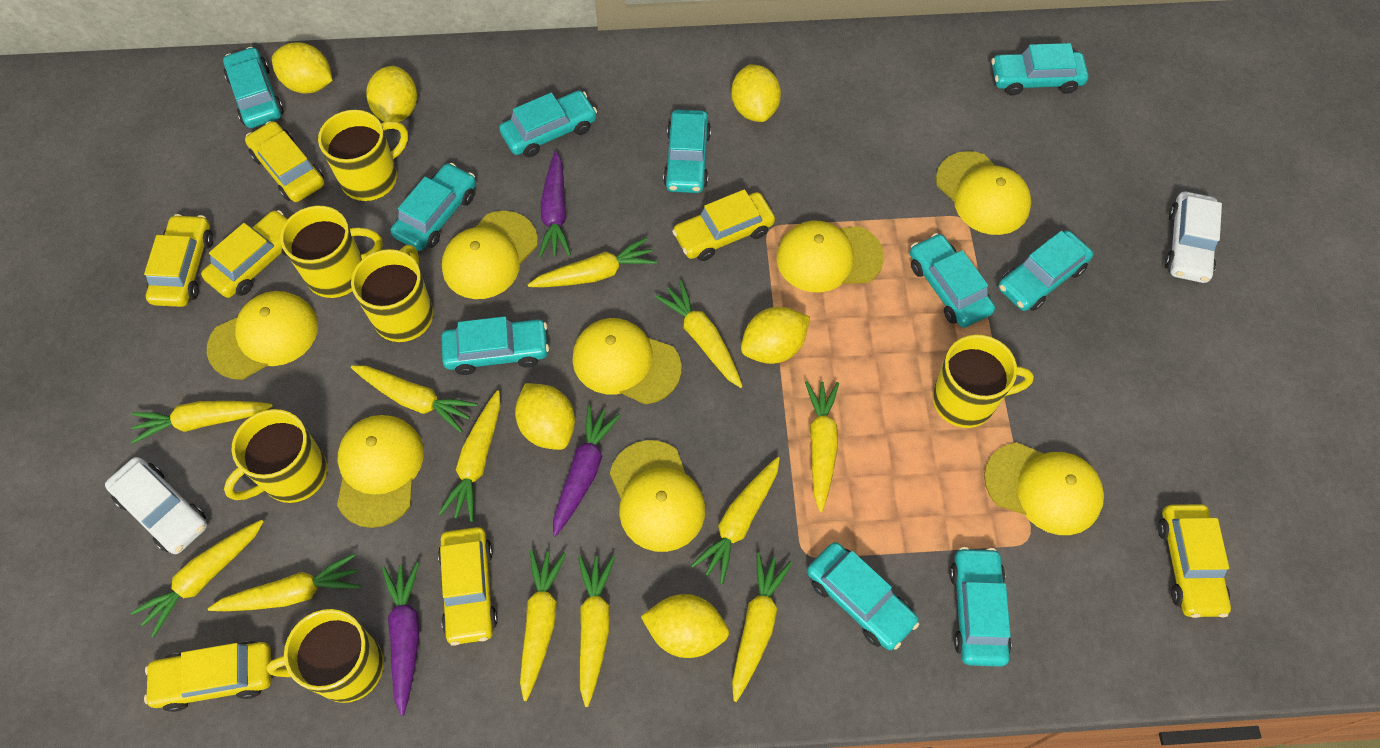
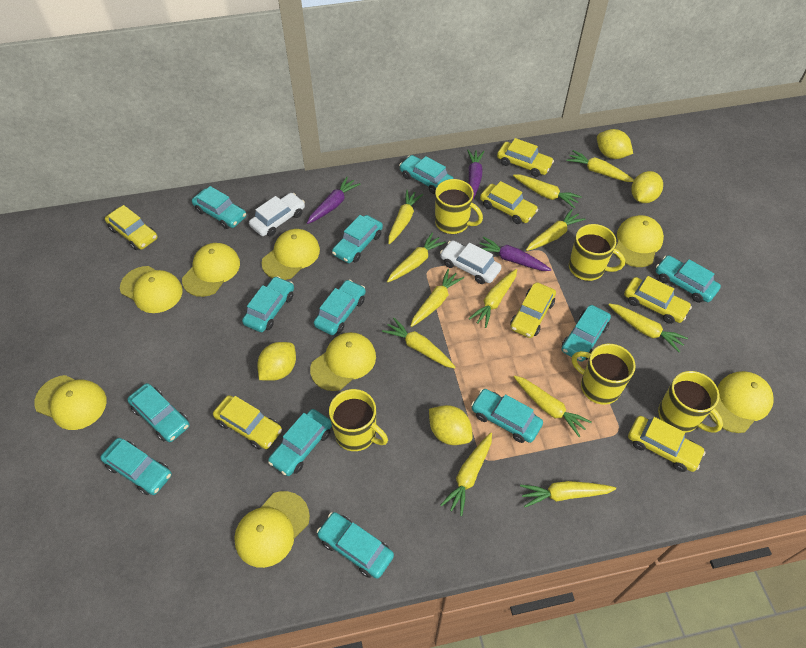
turquoise car: [223,47,284,128] [391,163,476,251] [441,316,549,375] [499,91,597,157] [663,110,711,193] [807,542,919,650] [910,233,995,328] [949,547,1011,667] [991,43,1088,96] [998,230,1093,311] = 10 -> [100,438,172,495] [127,383,190,442] [192,186,246,229] [242,276,294,332] [268,409,332,476] [314,280,366,335] [317,512,394,579] [332,215,383,263] [399,155,454,194] [471,389,543,443] [562,305,611,362] [656,255,721,303] = 12
yellow lemon: [272,42,332,94] [366,66,417,122] [515,383,575,450] [640,594,729,658] [731,65,781,122] [741,307,810,364] = 6 -> [257,342,296,381] [429,405,473,445] [597,129,633,159] [631,171,663,203] = 4
yellow mug: [224,409,327,503] [266,609,384,703] [280,206,383,298] [318,110,408,201] [351,245,433,342] [933,335,1034,428] = 6 -> [329,389,388,451] [435,179,483,234] [569,224,625,281] [572,344,636,405] [658,371,723,433] = 5

